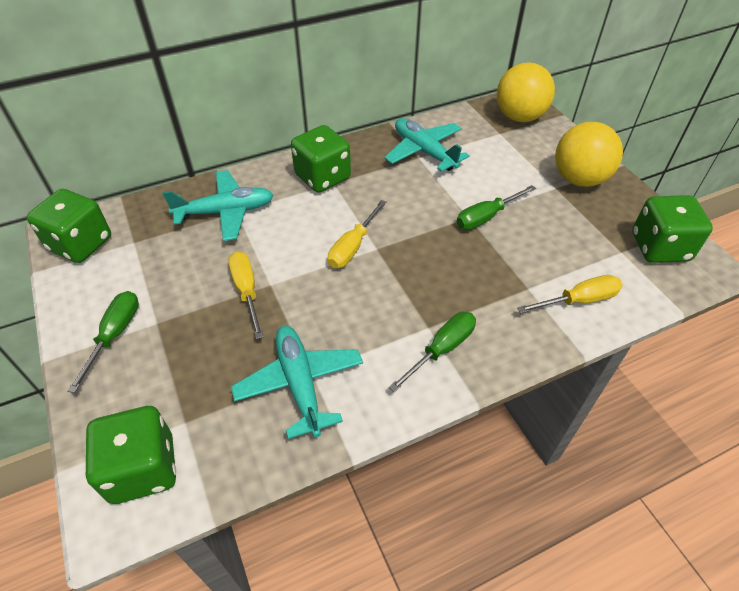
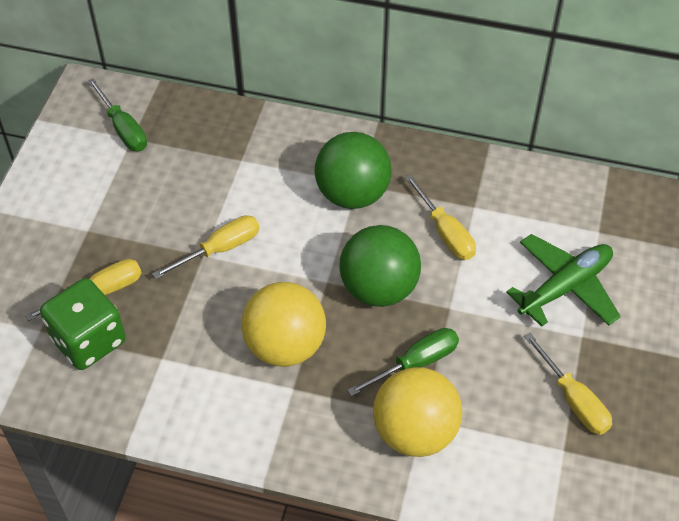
green ball: none = 0 -> [315,132,392,209] [339,225,421,307] = 2
green dice: [27,189,111,263] [86,406,176,504] [291,125,351,193] [632,195,713,263] = 4 -> [40,278,126,370] = 1
green plane: none = 0 -> [506,234,621,327] = 1
green screwdriver: [68,291,139,393] [389,312,476,393] [457,185,536,230] = 3 -> [88,78,147,151] [347,328,459,396] = 2
turquoise plane: [163,170,273,241] [231,326,363,439] [384,118,470,172] = 3 -> none = 0
yellow screwdriver: [228,251,264,339] [328,200,387,268] [517,275,622,313] = 3 -> [25,259,142,321] [152,215,260,279] [405,174,476,260] [524,333,612,435] = 4

